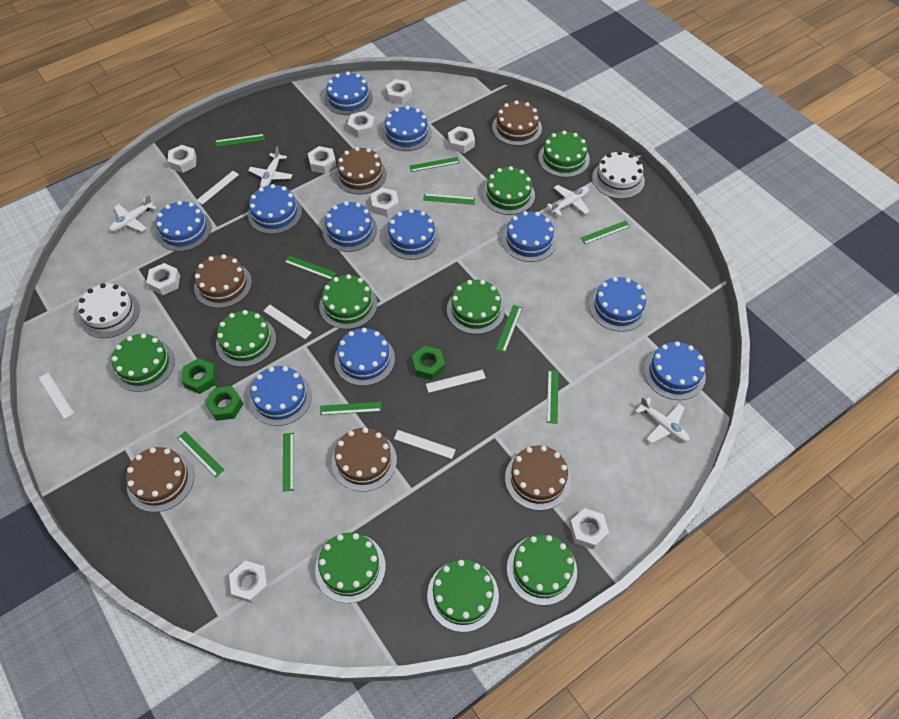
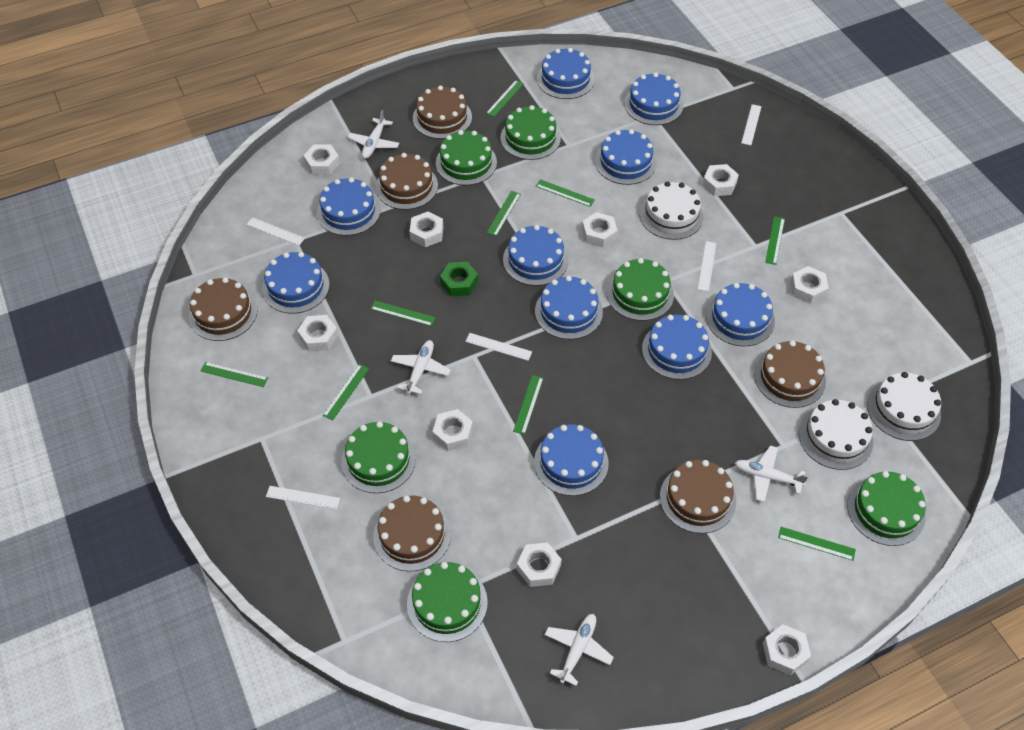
blue cake: [156,201,211,251] [248,184,302,234] [249,366,312,426] [323,201,377,252] [324,72,373,115] [334,328,395,386] [382,106,432,151] [385,209,439,260] [502,211,557,262] [589,277,648,332] [644,341,706,400] = 11 -> [262,252,330,314] [317,177,381,236] [503,225,569,286] [534,424,609,496] [535,276,603,339] [537,48,595,99] [595,129,657,185] [624,72,683,125] [642,315,712,380] [706,283,775,346] = 10
green cake: [112,333,175,392] [216,310,276,367] [315,532,386,603] [319,274,377,329] [427,559,499,632] [447,280,505,334] [482,166,535,215] [507,534,577,605] [538,131,590,177] = 9 -> [341,421,416,493] [407,562,488,642] [436,130,497,185] [500,105,561,160] [607,258,674,321] [847,471,926,546] = 6
green nut: [182,358,216,394] [205,386,243,421] [412,346,445,380] = 3 -> [440,262,478,296] = 1
green ruler: [177,431,224,477] [215,134,265,147] [283,433,294,492] [285,255,336,280] [320,402,381,415] [410,157,460,172] [423,194,475,205] [496,305,522,352] [547,370,559,424] [581,220,631,244] = 10 -> [201,362,268,387] [323,364,369,420] [371,300,436,326] [486,80,524,117] [487,191,521,236] [513,375,544,435] [536,179,595,207] [765,216,785,265] [778,527,856,561] = 9
white cake: [78,283,140,338] [592,151,645,199] = 2 -> [640,181,704,240] [799,399,873,470] [867,372,941,441] = 3

